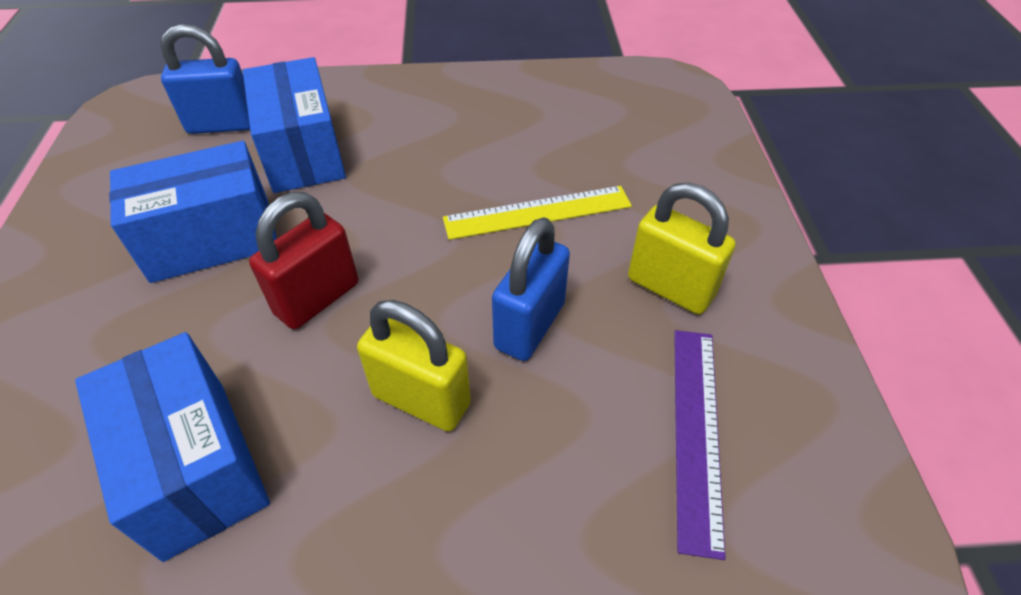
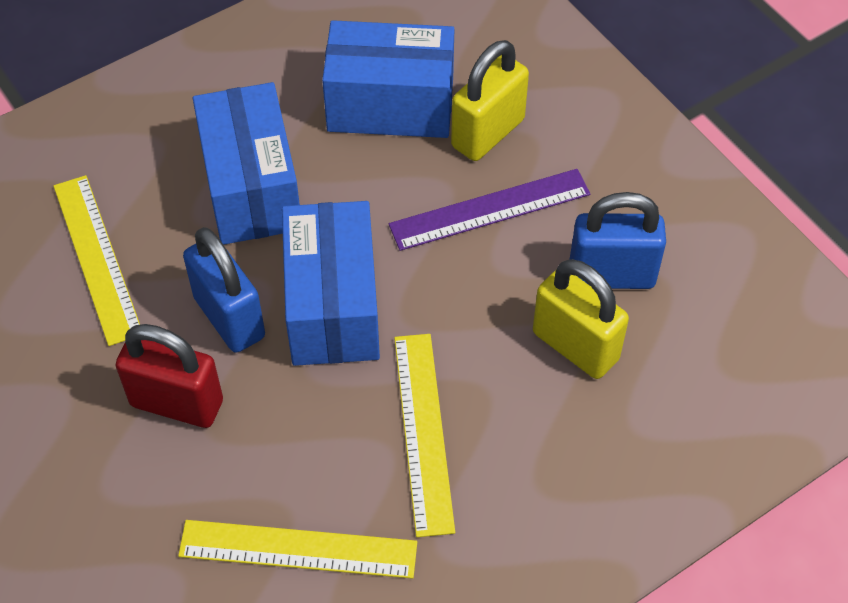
yellow ruler: [443,186,632,240] = 1 -> [54,175,140,346] [178,520,417,579] [394,334,455,537] = 3

